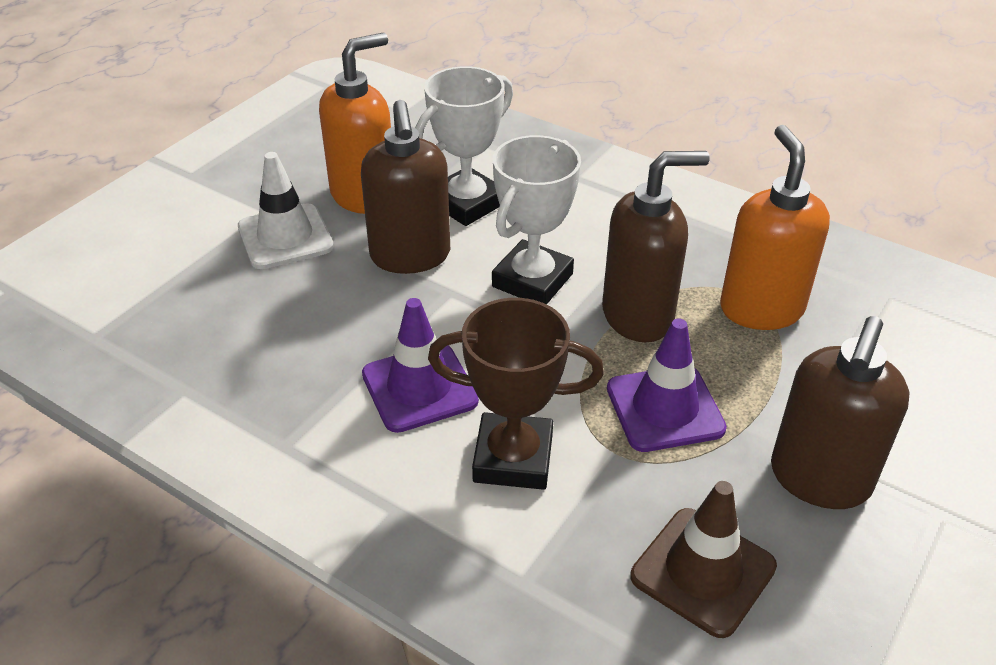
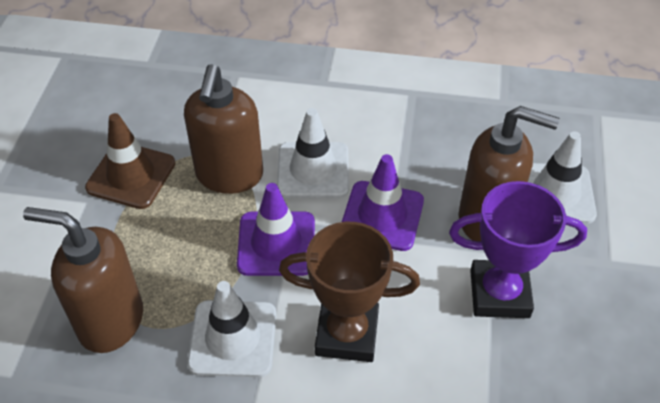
orange soap dispenser: [319,33,391,214] [720,125,830,330] = 2 -> none = 0
purple trophy: none = 0 -> [449,181,587,318] = 1
white traffic cone: [238,152,334,269] = 1 -> [187,281,276,377] [277,108,349,198] [528,131,597,224] = 3
white trophy: [415,66,513,226] [492,135,581,304] = 2 -> none = 0

